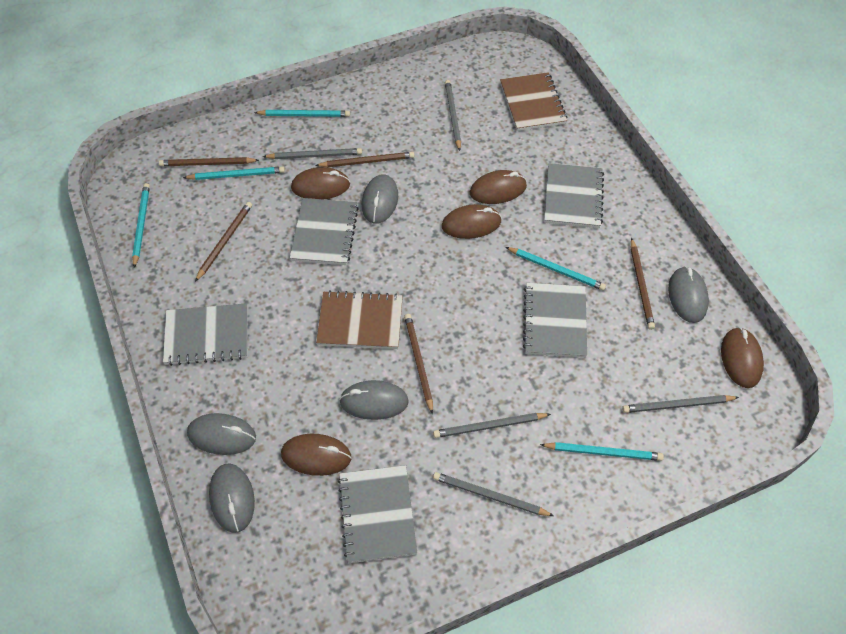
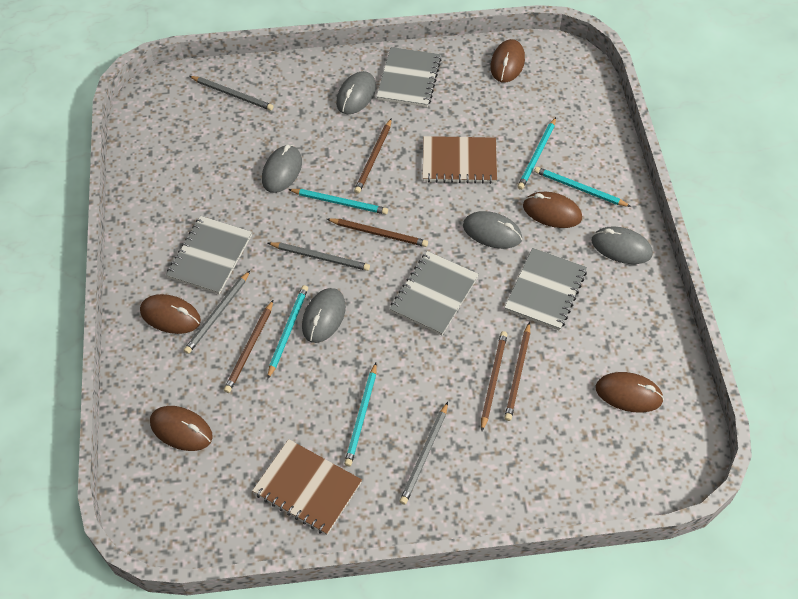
grey notebook: [163,303,248,366] [290,198,359,265] [338,465,417,563] [523,283,587,358] [544,163,604,228] = 5 -> [166,216,252,294] [376,47,441,107] [390,251,479,335] [504,248,587,331] = 4
grey pencil: [263,148,362,159] [433,413,551,438] [433,472,554,516] [445,80,461,151] [622,395,739,413] = 5 -> [184,271,250,354] [189,76,274,111] [268,242,370,271] [399,402,448,505] = 4

